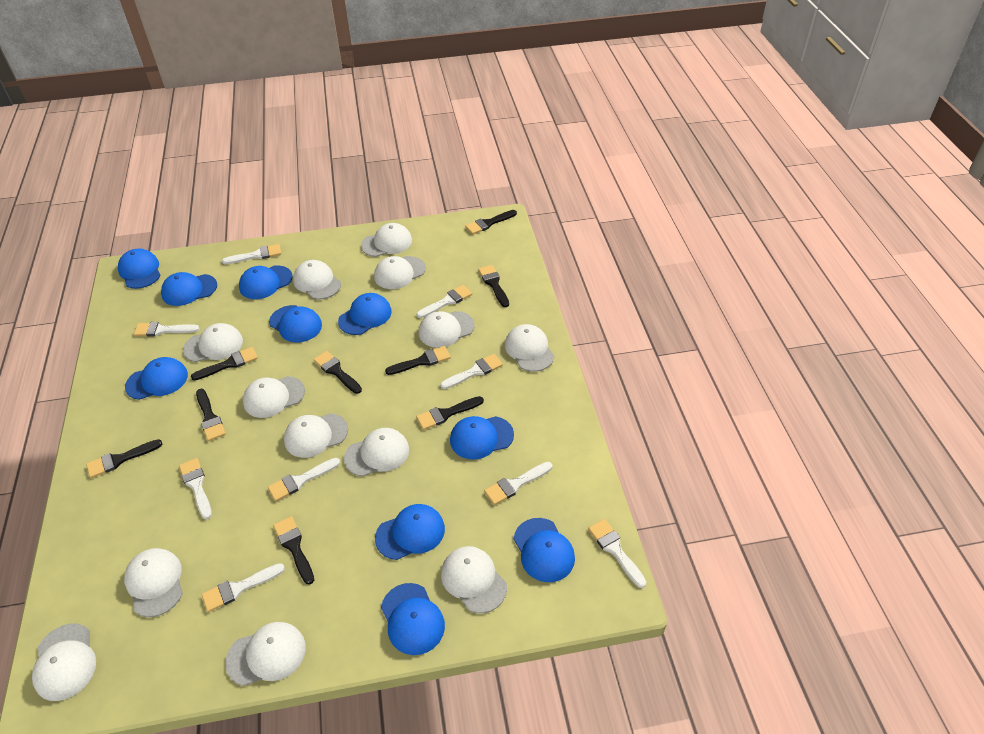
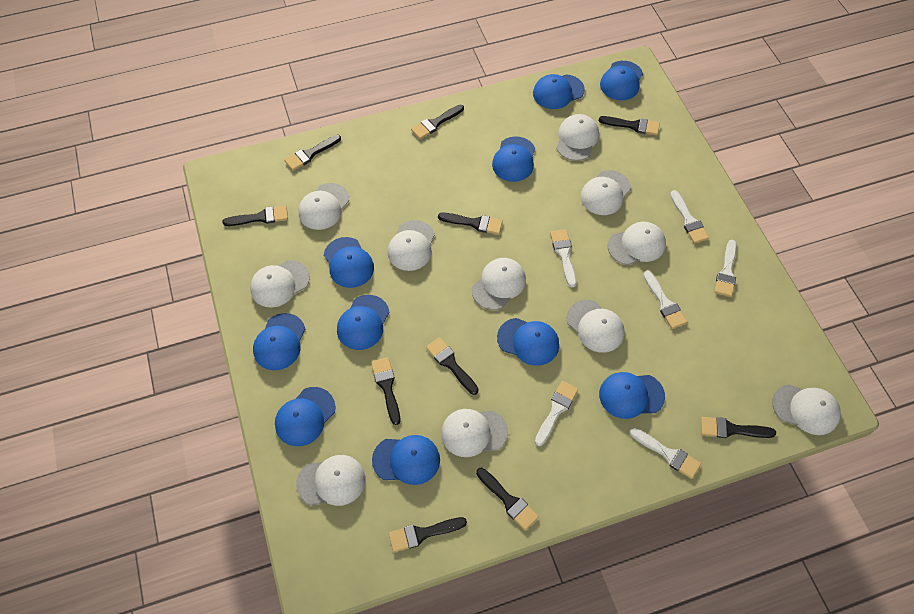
black brush: [86,439,162,478] [191,347,258,381] [196,389,226,441] [273,516,314,585] [313,351,362,394] [385,346,451,375] [416,396,484,430] [465,210,517,235] [478,265,509,307] = 9 -> [223,205,288,226] [284,135,341,171] [371,357,400,425] [389,517,467,552] [411,105,464,139] [426,337,479,395] [438,213,503,235] [476,468,539,531] [599,116,660,135] [701,417,776,438] = 10
white brush: [134,322,200,337] [179,458,212,519] [202,563,285,612] [222,244,281,264] [268,458,340,501] [416,285,472,318] [440,354,503,389] [484,462,552,505] [588,519,646,588] = 9 -> [535,381,578,446] [550,229,576,287] [630,428,701,479] [643,271,687,329] [670,190,709,243] [715,240,737,297] = 6
white cap: [32,623,96,701] [124,548,183,617] [183,323,243,362] [225,622,306,686] [243,376,305,418] [284,413,348,458] [293,260,341,299] [344,428,409,476] [361,223,412,257] [374,256,426,289] [419,311,475,348] [441,546,507,613] [505,324,554,372] = 13 -> [250,260,310,308] [296,455,366,506] [298,183,349,230] [387,220,435,271] [441,409,508,457] [472,258,526,310] [556,114,599,161] [567,300,625,353] [580,170,631,215] [608,222,666,265] [772,384,841,435] = 11

